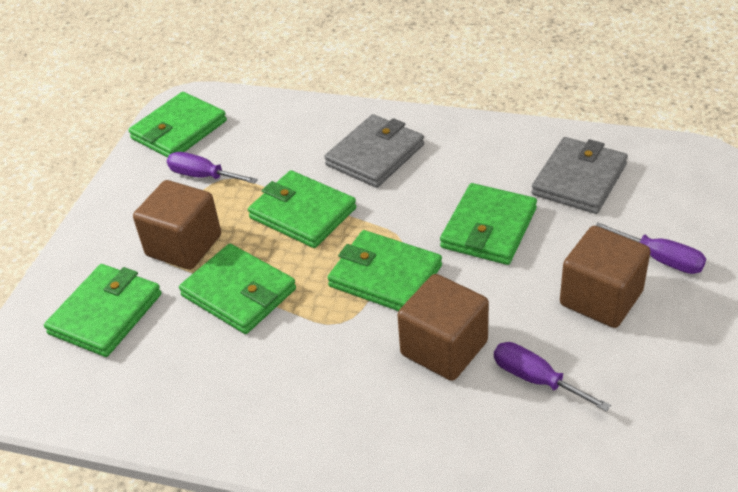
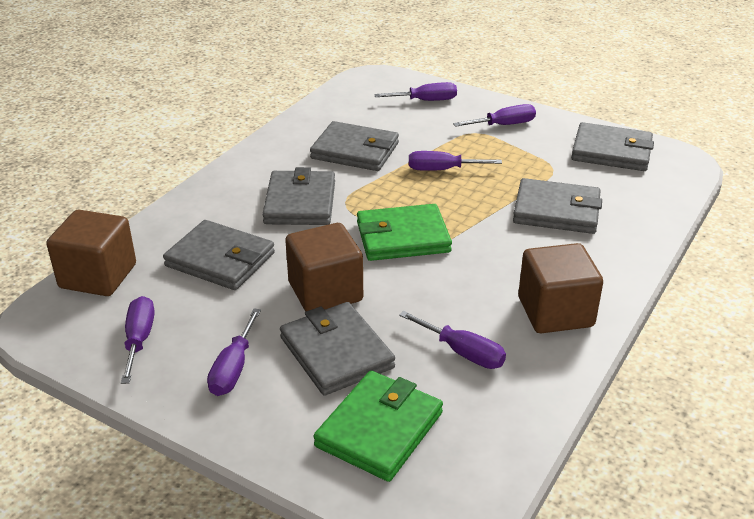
green wallet: [44,264,162,357] [129,92,227,158] [179,244,296,334] [248,170,356,248] [327,230,442,311] [440,183,537,265] = 6 -> [313,371,443,482] [357,204,452,261] = 2
grey wallet: [324,114,424,188] [531,137,628,214] = 2 -> [163,220,275,290] [262,167,335,225] [280,302,395,396] [310,121,399,171] [513,178,602,234] [571,122,654,171] = 6
purple screwdriver: [167,152,258,184] [494,342,611,412] [595,223,706,274] = 3 -> [121,296,155,384] [207,308,261,396] [374,82,457,101] [399,311,506,369] [409,151,502,171] [453,104,536,127] = 6

